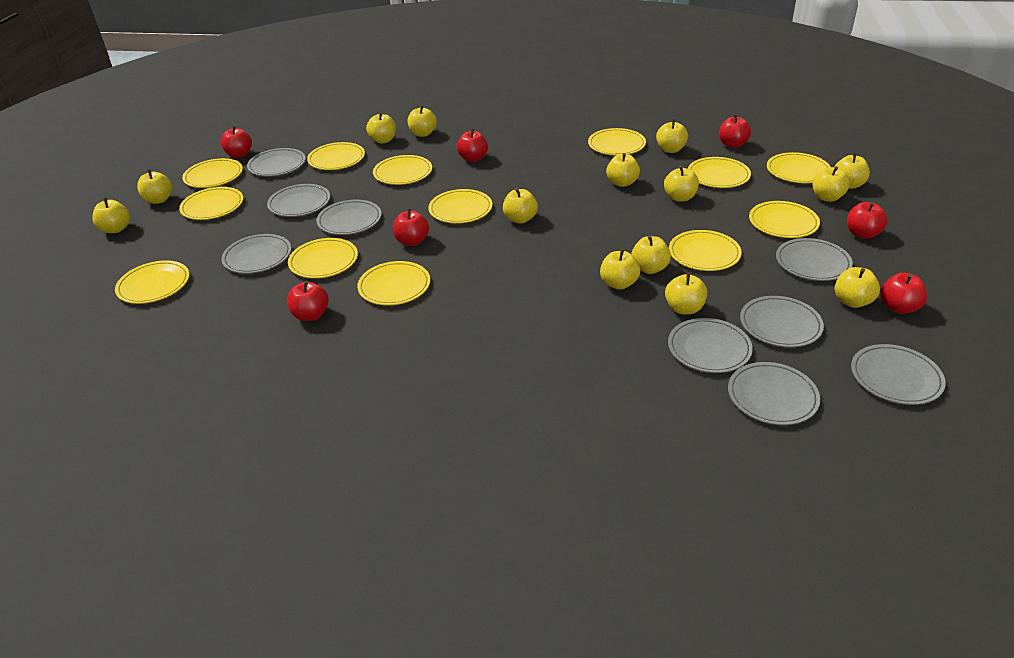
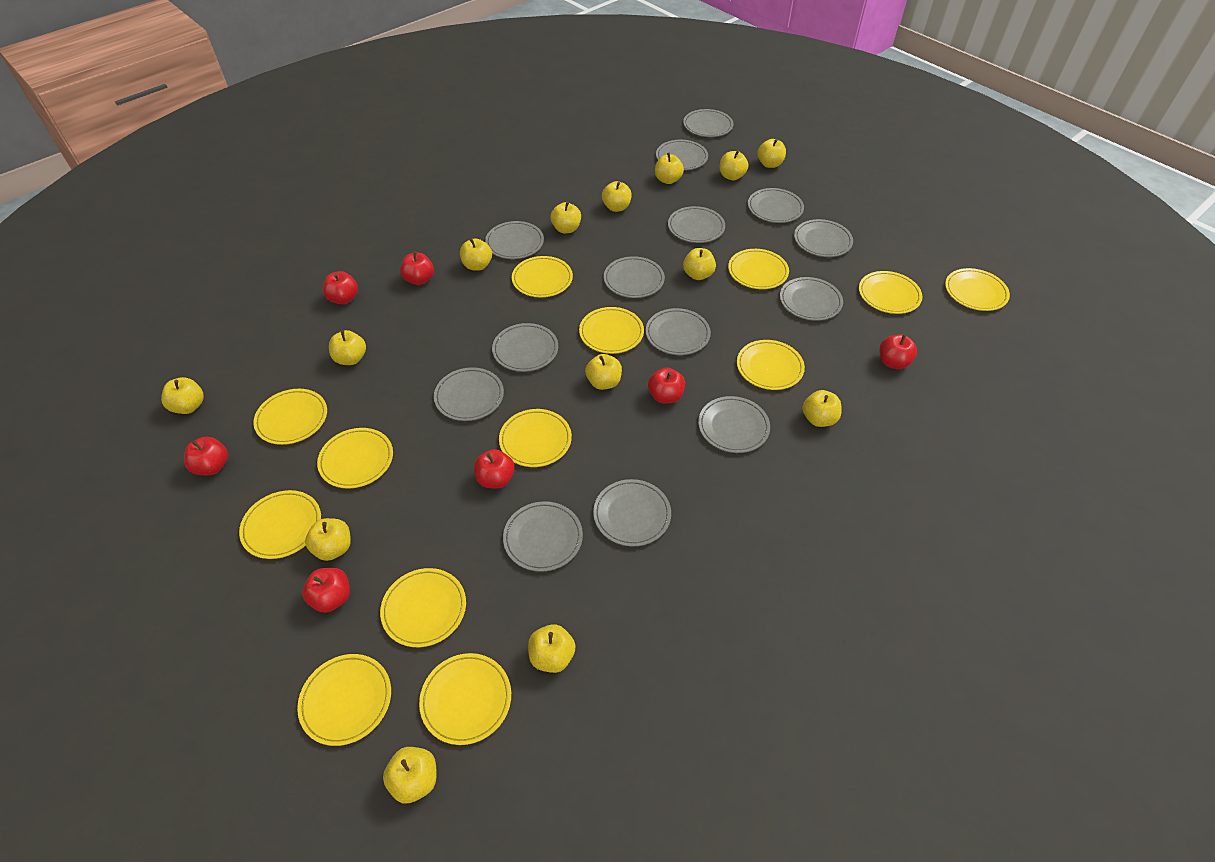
grey plate: [221,234,291,274] [247,148,306,176] [267,184,330,217] [316,200,382,235] [668,318,753,373] [728,362,820,425] [740,296,824,347] [776,238,853,281] [851,344,946,405] = 9 -> [434,367,504,421] [485,221,544,259] [492,323,558,372] [503,501,583,572] [593,479,671,547] [604,256,665,298] [646,308,711,355] [656,140,708,170] [668,206,725,243] [683,109,733,137] [698,396,770,453] [748,188,804,223] [780,277,843,321] [794,219,853,257] = 14

